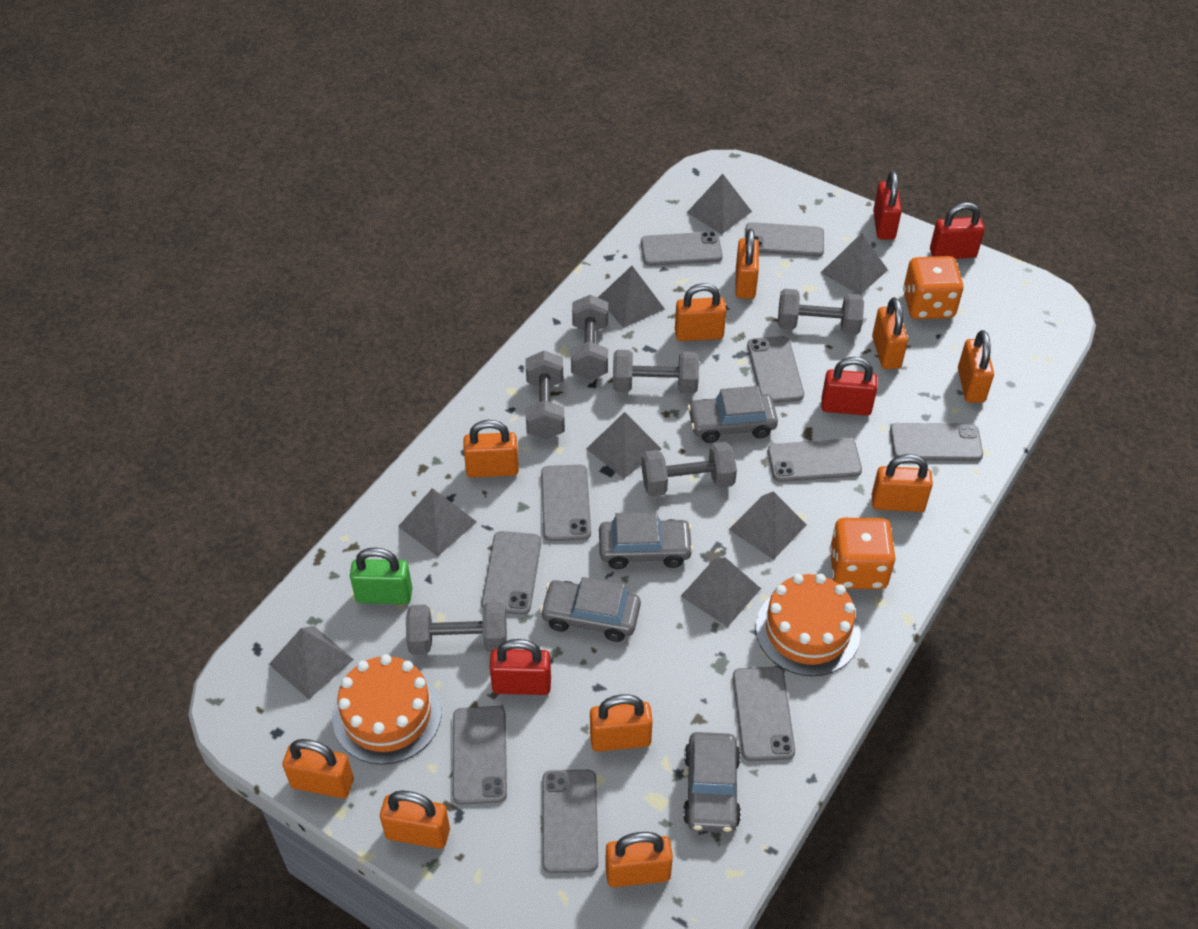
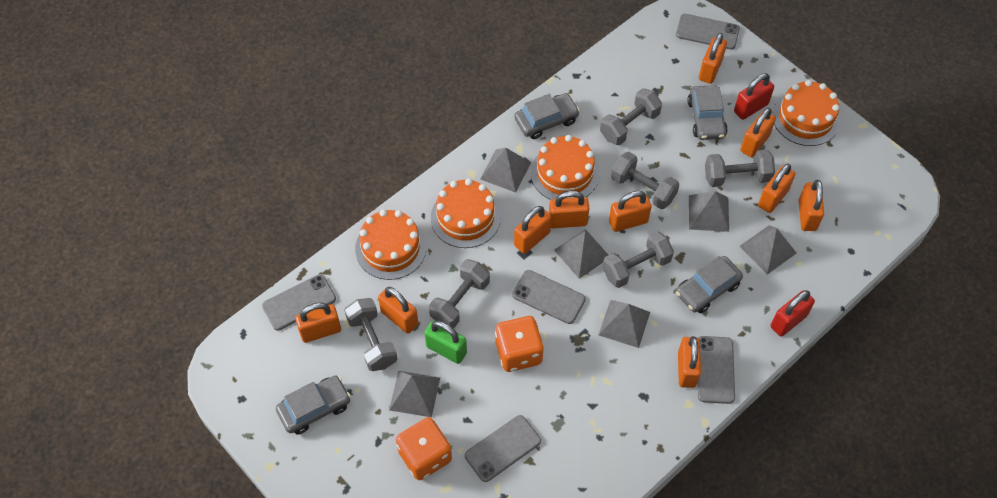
grey phone: [452,706,507,805] [481,531,541,615] [541,465,591,541] [542,770,598,873] [641,232,723,266] [733,667,795,761] [745,222,824,257] [747,336,804,403] [768,439,862,482] [890,423,983,461] = 10 -> [262,274,336,330] [465,415,541,482] [512,270,586,324] [676,14,740,49] [698,336,735,404] = 5
grey pyramid: [269,626,354,699] [398,488,477,556] [586,412,661,479] [598,266,665,328] [681,557,761,627] [687,174,752,234] [729,491,807,560] [820,233,888,295] = 8 -> [389,371,440,417] [480,148,531,193] [554,229,608,279] [599,300,650,348] [689,191,729,232] [740,225,797,275] = 6
orange cake: [333,654,442,765] [756,574,860,676] = 2 -> [355,210,427,280] [431,179,501,248] [531,135,599,200] [773,80,840,146] = 4
red padlock: [490,639,551,695] [821,357,878,415] [873,171,902,240] [930,202,985,259] = 4 -> [734,73,774,120] [770,290,815,337] = 2

